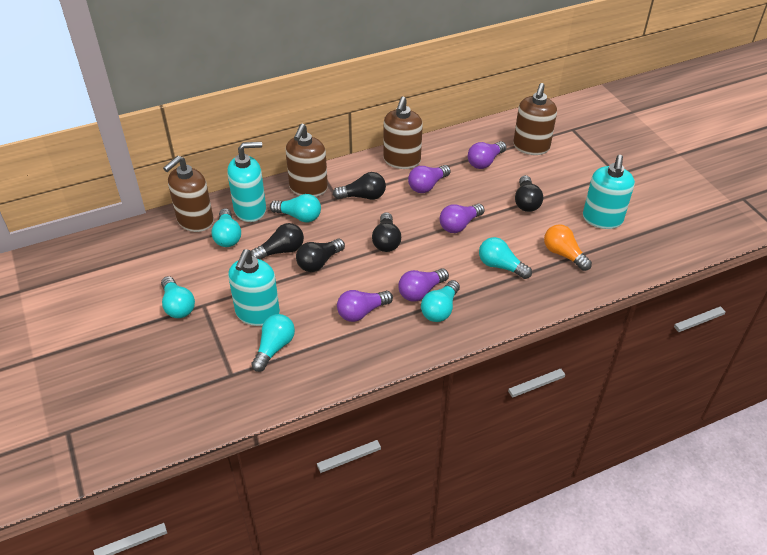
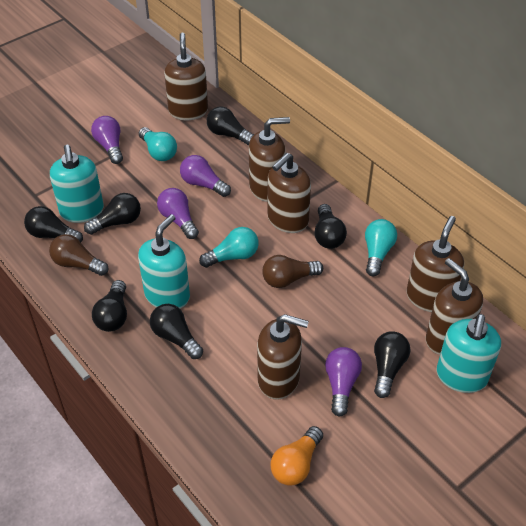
black light bulb: [251,223,304,260] [296,239,345,272] [333,172,386,200] [372,212,401,252] [515,175,543,212] = 5 -> [24,206,83,242] [84,193,141,235] [92,280,127,332] [150,304,203,359] [207,106,254,145] [314,204,347,249] [374,331,410,398] = 7
brown light bulb: none = 0 -> [49,234,108,276] [262,255,323,288] = 2
brown soap dispenser: [163,156,214,232] [286,124,328,197] [383,97,423,169] [513,83,557,155] = 4 -> [164,33,208,120] [249,117,290,202] [257,314,309,400] [267,153,311,233] [406,216,464,312] [426,258,483,355] = 6
purple light bulb: [337,290,393,322] [398,268,449,302] [408,165,451,193] [440,204,485,233] [468,141,506,169] = 5 -> [91,116,123,164] [157,188,199,239] [180,155,231,197] [325,347,362,417] = 4
turquoise light bulb: [161,276,195,318] [211,208,241,247] [251,314,295,372] [270,194,321,222] [421,280,460,322] [479,237,532,279] = 6 -> [139,127,177,161] [199,227,259,268] [365,219,397,276] = 3

